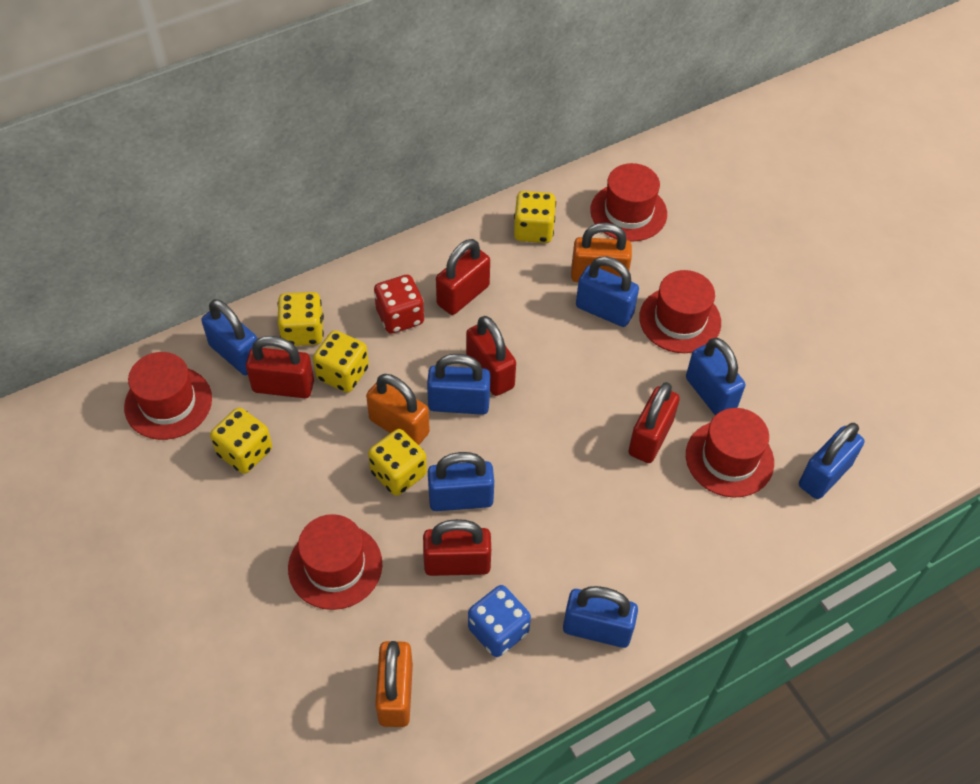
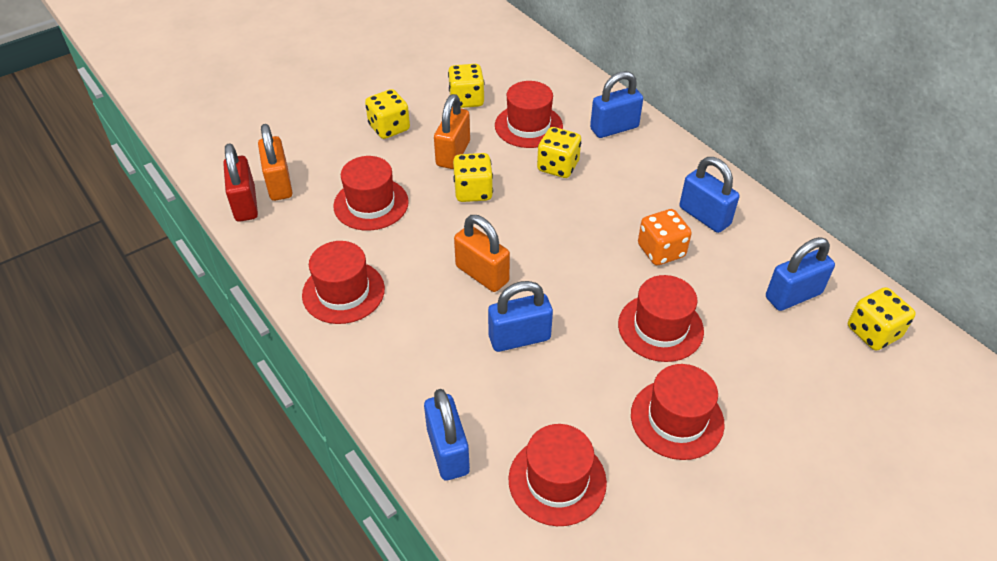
blue dice: [468,585,531,657] = 1 -> none = 0
blue padlock: [201,299,257,375] [427,354,490,415] [428,452,494,511] [563,586,638,648] [576,256,639,327] [686,338,745,415] [799,423,865,499] = 7 -> [424,389,470,480] [488,281,553,352] [590,71,643,138] [680,157,739,233] [766,237,835,311] = 5
orange dice: none = 0 -> [638,209,692,265] = 1
red dice: [374,275,424,334] = 1 -> none = 0
red hat: [124,352,212,440] [288,514,382,610] [590,163,667,242] [639,270,721,353] [686,408,774,498] = 5 -> [302,241,385,324] [333,156,409,230] [495,81,563,148] [508,424,607,526] [618,275,704,362] [631,364,725,460] = 6
red padlock: [246,336,314,398] [423,519,491,576] [436,239,490,315] [466,316,516,396] [628,382,680,463] = 5 -> [223,143,258,222] = 1

